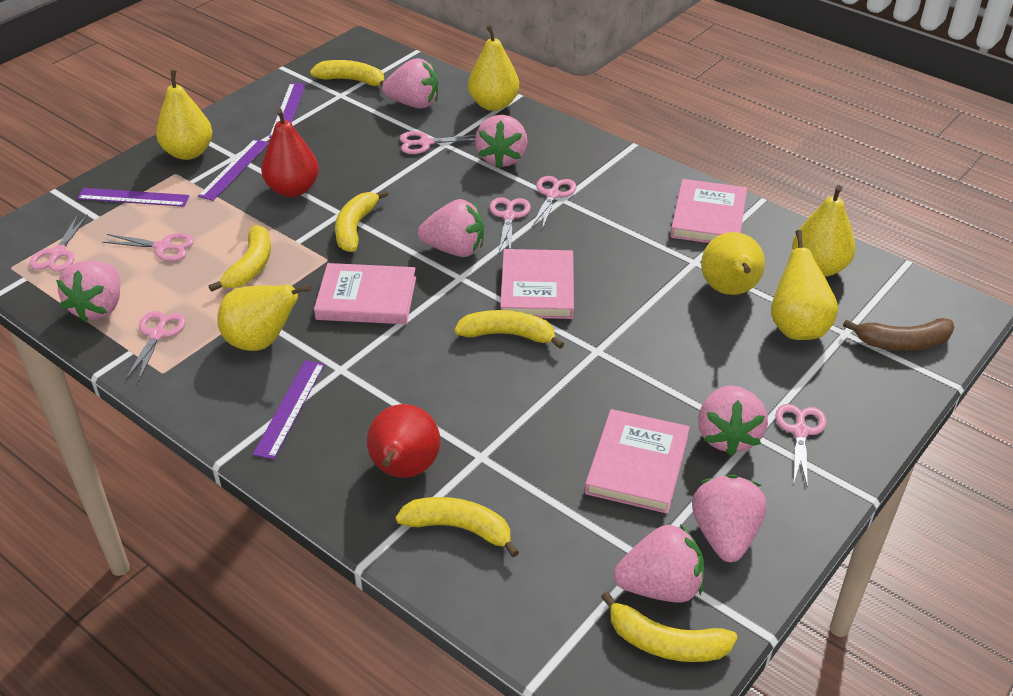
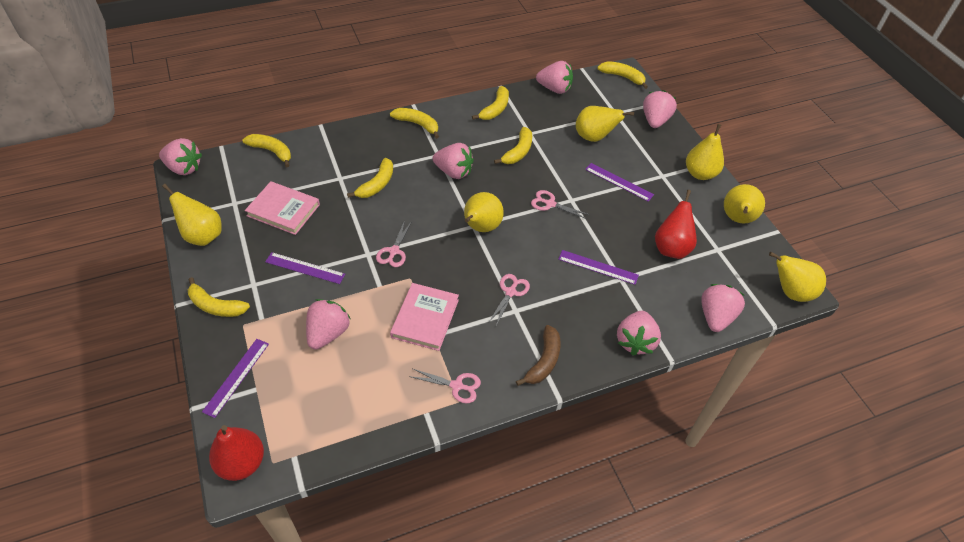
pink book: [314,263,416,324] [500,249,574,319] [585,409,690,514] [671,179,747,243] = 4 -> [245,181,320,235] [390,283,459,351] = 2
pink scissors: [30,214,88,272] [102,233,194,261] [126,311,186,382] [400,131,476,154] [490,197,531,252] [532,176,577,229] [775,404,827,488] = 7 -> [376,220,412,267] [409,369,481,404] [488,274,530,326] [531,190,590,219] = 4
yellow banana: [209,225,271,292] [310,60,384,86] [335,190,388,252] [396,497,519,557] [454,310,564,349] [601,592,738,662] = 6 -> [188,277,250,317] [242,134,291,167] [347,158,393,198] [390,108,439,139] [472,86,509,120] [494,127,532,164] [597,61,648,89] = 7

